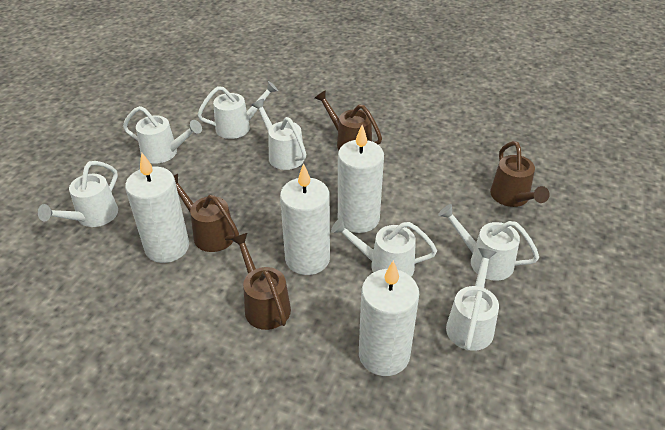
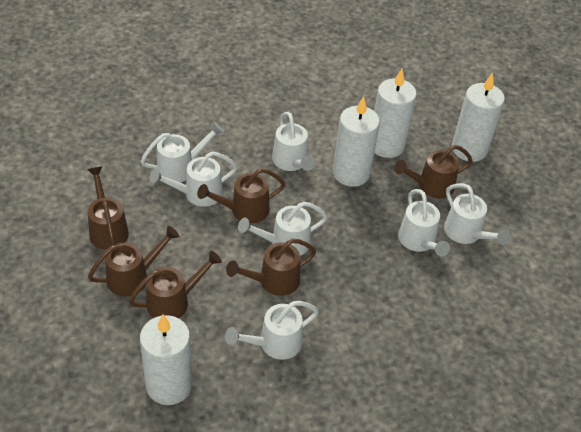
brown watering can: [174,174,239,252] [231,233,291,330] [315,90,382,150] [490,141,550,207] = 4 -> [87,167,129,250] [88,226,180,296] [128,251,222,318] [197,168,285,223] [226,239,316,296] [394,145,473,199] = 6

